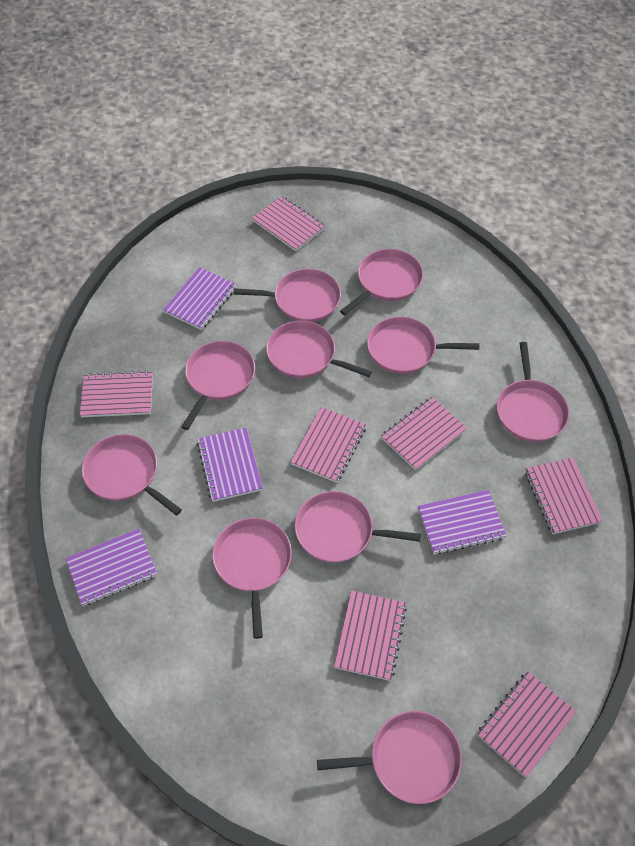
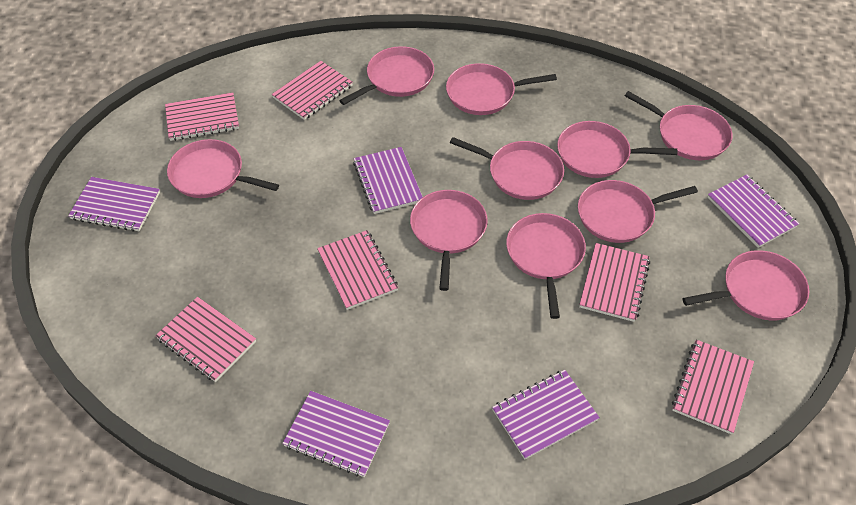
pink notebook: [80,371,153,417] [252,196,325,251] [291,407,366,483] [334,591,407,681] [381,397,467,470] [477,671,576,777] [525,457,603,534] = 7 -> [155,297,256,382] [165,93,239,141] [272,61,353,120] [317,230,398,310] [579,243,650,322] [672,340,754,434] = 6
purple notebook: [66,529,157,606] [163,267,237,330] [197,428,263,502] [418,490,507,555] = 4 -> [68,177,160,232] [282,391,390,477] [353,147,423,214] [492,370,600,459] [707,175,799,248] = 5

